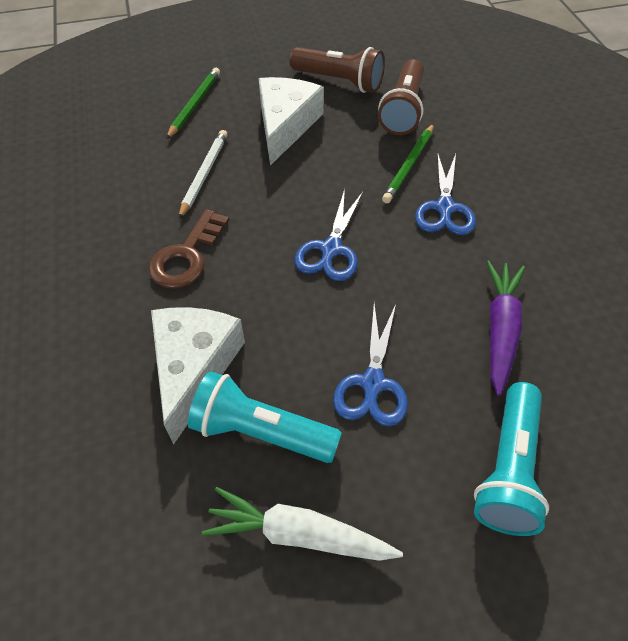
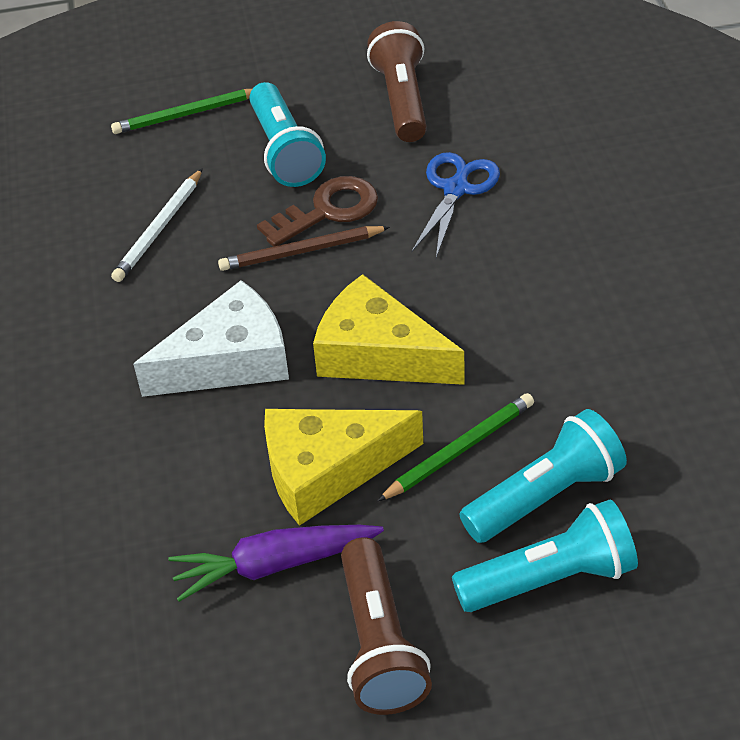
blue scissors: [295,189,363,281] [333,304,408,426] [415,152,476,235] = 3 -> [411,152,500,258] = 1
brown pencil: none = 0 -> [218,226,390,271] = 1
turquoise flashlight: [188,371,341,463] [474,382,549,536] = 2 -> [249,82,326,187] [452,499,638,612] [460,409,627,543] = 3
white carrot: [202,487,403,561] = 1 -> none = 0
white cheese: [151,307,245,444] [259,77,324,166] = 2 -> [133,280,289,397] = 1
yellow cheese: none = 0 -> [264,409,423,526] [313,274,464,385] = 2

